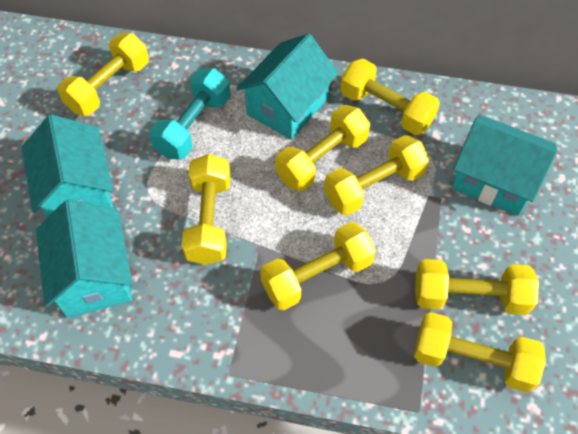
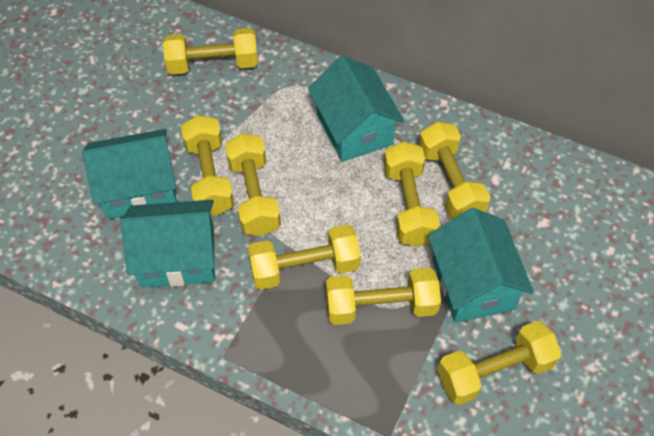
turquoise dumbbell: [149,68,231,160] = 1 -> none = 0

